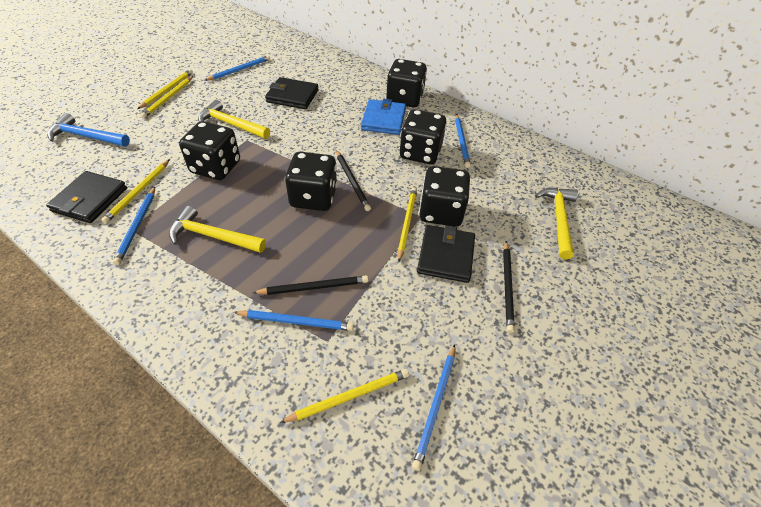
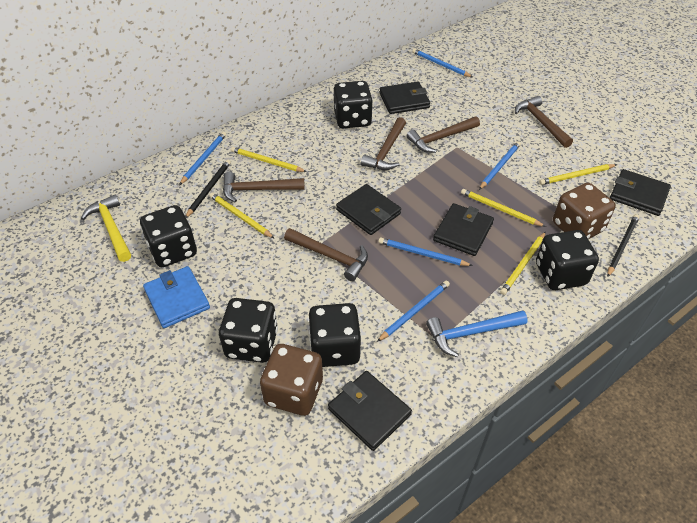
black pencil: [253,276,368,295] [336,150,371,211] [503,241,515,333] = 3 -> [185,160,231,218] [607,214,639,277] = 2
black wallet: [46,171,127,223] [265,77,319,109] [417,225,475,283] = 3 -> [328,371,412,451] [336,184,401,235] [379,82,430,114] [433,203,494,256] [610,169,671,216] = 5
brown dice: none = 0 -> [260,344,323,416] [553,183,616,239] = 2
brown hammer: none = 0 -> [223,172,305,202] [284,228,368,281] [361,117,406,170] [407,116,480,153] [515,96,573,148] = 5
yellow hammer: [169,206,266,253] [198,100,270,139] [535,188,578,259] = 3 -> [81,195,131,262] = 1

